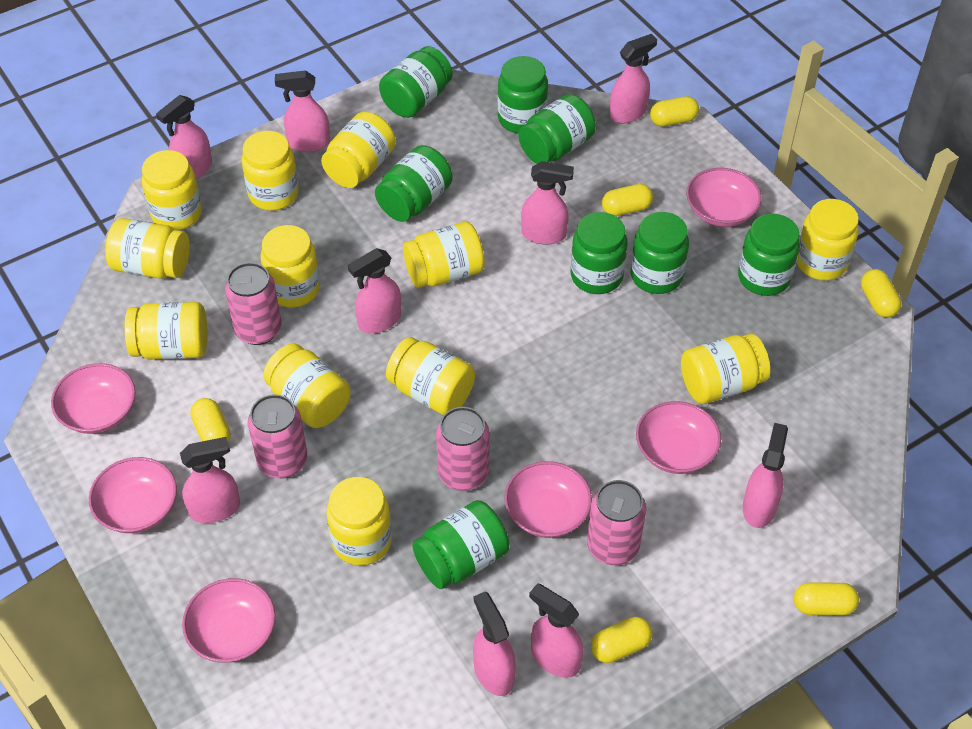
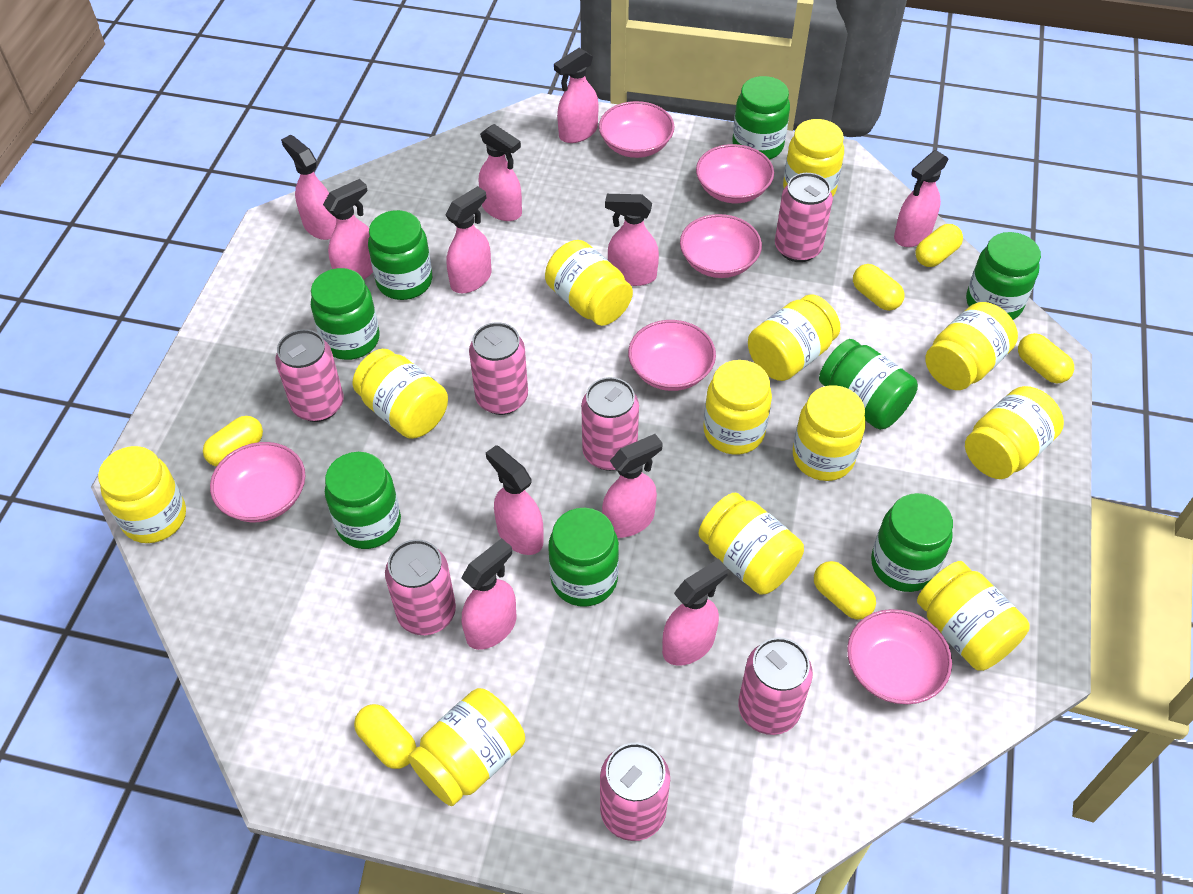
pink can: [225,262,282,345] [248,394,307,479] [436,407,489,491] [587,480,646,565] = 4 -> [275,329,344,422] [385,539,456,635] [469,322,528,415] [581,377,639,471] [600,743,670,841] [738,637,813,735] [775,173,833,262] = 7
pink spray bottle: [156,95,212,179] [180,437,240,523] [275,70,330,152] [348,248,401,334] [473,591,516,696] [521,161,574,245] [529,583,583,678] [610,34,657,123] [743,423,788,528] = 9 -> [281,135,336,240] [323,179,373,280] [446,186,492,293] [461,538,516,650] [479,124,522,221] [486,445,544,555] [554,48,598,143] [602,434,663,538] [605,194,659,286] [662,559,728,666] [894,150,949,247] = 11

